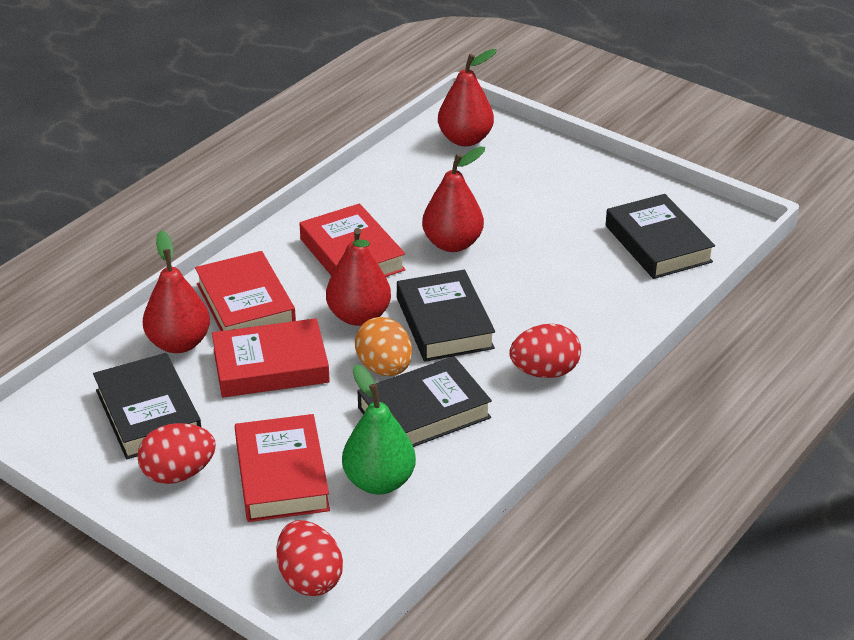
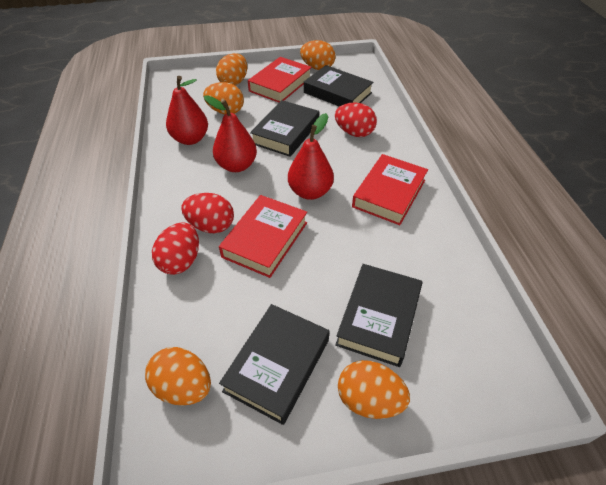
green pear: [342,364,416,495] = 1 -> none = 0
orange egg: [355,317,412,376] = 1 -> [145,347,211,406] [203,82,244,114] [216,53,247,86] [300,40,335,70] [338,360,410,419] = 5
red book: [195,251,296,331] [212,318,330,398] [235,414,330,522] [300,203,406,277] = 4 -> [219,195,307,278] [248,57,312,103] [352,154,428,225] = 3
red pear: [143,231,210,353] [326,228,391,326] [422,146,485,252] [438,49,497,146] = 4 -> [166,76,208,145] [204,95,257,172] [288,113,334,200] = 3

